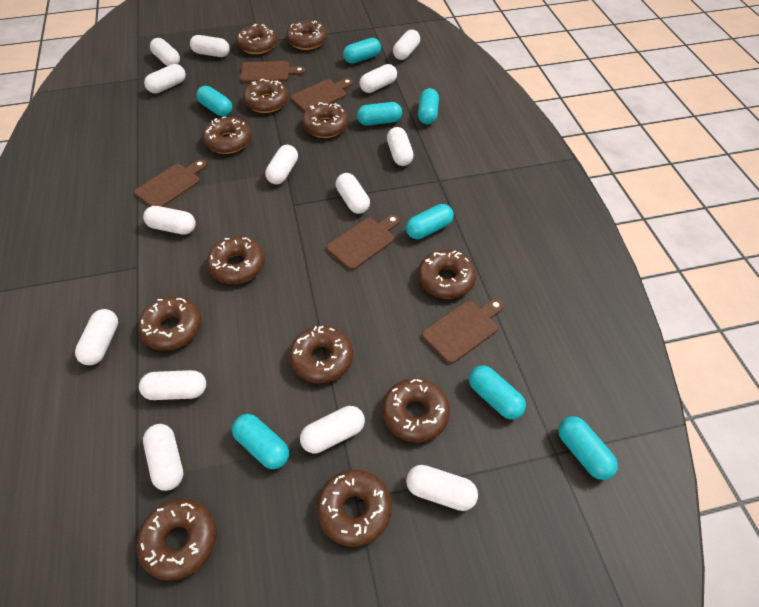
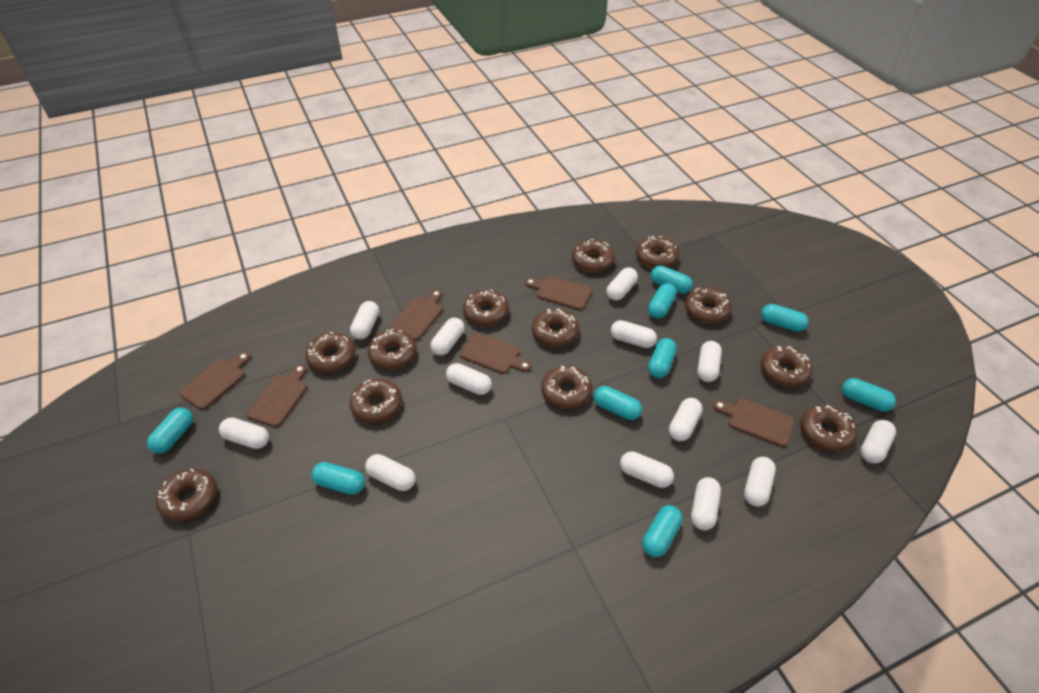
brown cutting board: [134,160,207,207] [240,61,306,83] [290,78,353,112] [326,215,400,270] [422,299,504,364] = 5 -> [179,352,251,410] [247,364,307,427] [389,290,443,340] [459,332,531,374] [525,276,592,310] [713,398,795,447] = 6
turquoise capsule: [196,86,232,117] [232,414,289,469] [343,38,381,64] [357,102,402,126] [406,204,454,239] [418,88,439,125] [469,365,526,419] [558,416,618,480] = 8 -> [147,408,193,454] [311,462,365,495] [594,386,642,420] [642,505,682,557] [648,283,677,319] [648,338,677,378] [651,266,693,294] [761,304,809,332] [842,378,896,412] = 9
white capsule: [75,309,118,365] [139,370,206,400] [143,206,196,234] [143,424,183,491] [144,64,186,93] [150,38,180,66] [190,35,230,57] [265,145,298,184] [300,406,365,453] [336,173,370,214] [359,64,397,93] [387,127,414,166] [393,30,420,60] [406,465,478,511] = 14 -> [219,417,269,449] [350,301,379,340] [365,454,415,491] [430,318,465,356] [446,363,492,395] [606,268,638,301] [611,320,657,348] [620,451,674,488] [669,398,703,441] [691,477,721,530] [697,341,722,382] [744,457,776,507] [860,420,896,464] = 13

